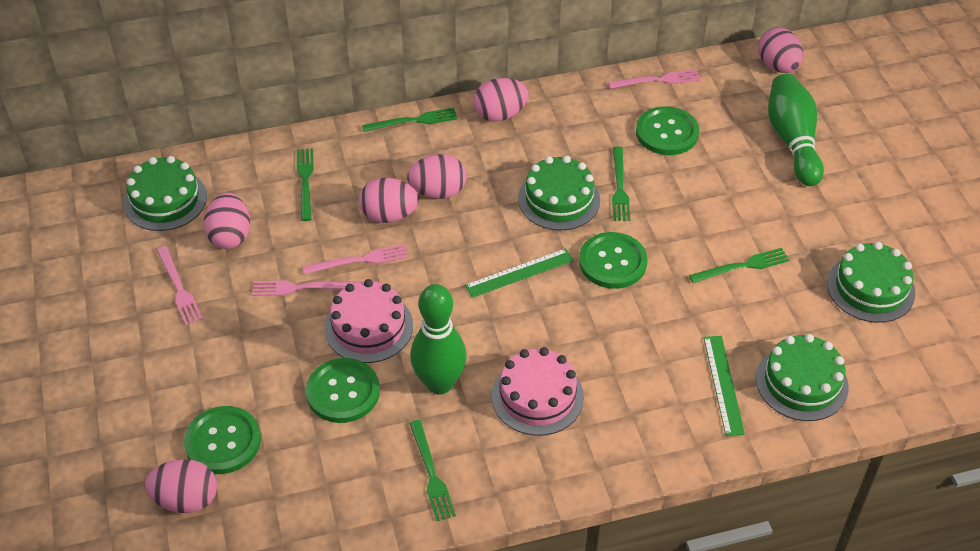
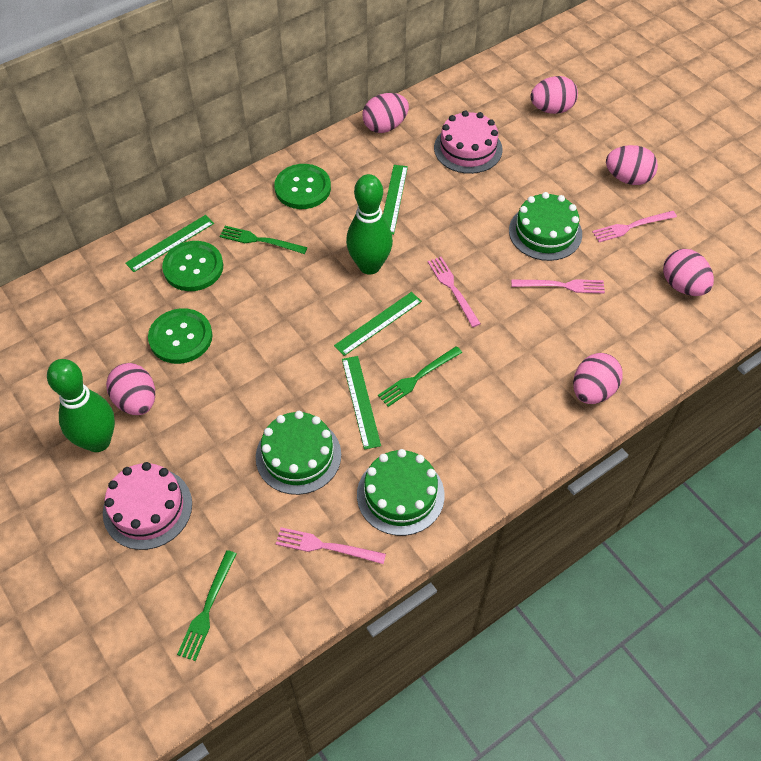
green button: [184,406,261,474] [306,358,380,423] [579,232,647,289] [636,106,699,155] = 4 -> [148,308,212,364] [162,241,223,291] [274,164,331,209] = 3
green cake: [124,156,207,231] [518,156,600,231] [756,334,849,421] [827,242,915,323] = 4 -> [256,411,341,495] [357,449,445,536] [509,192,582,261] = 3
green fork: [297,148,314,221] [362,108,457,132] [409,420,456,521] [612,147,630,221] [689,248,789,283] = 5 -> [177,550,237,661] [220,226,307,254] [378,346,462,407] = 3
green ruler: [465,248,574,298] [704,336,745,436] = 2 -> [125,215,214,272] [334,292,422,356] [342,356,381,450] [383,165,408,235] = 4

